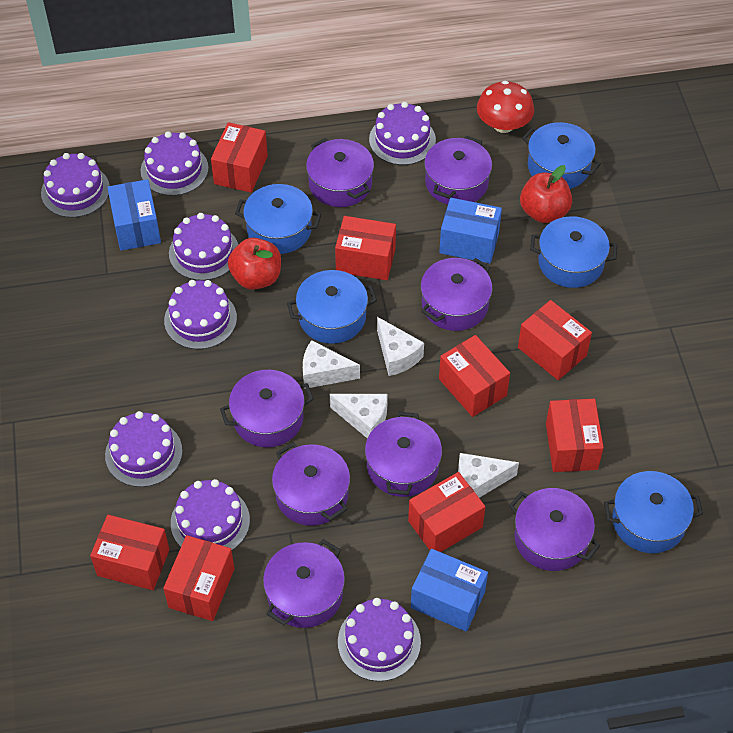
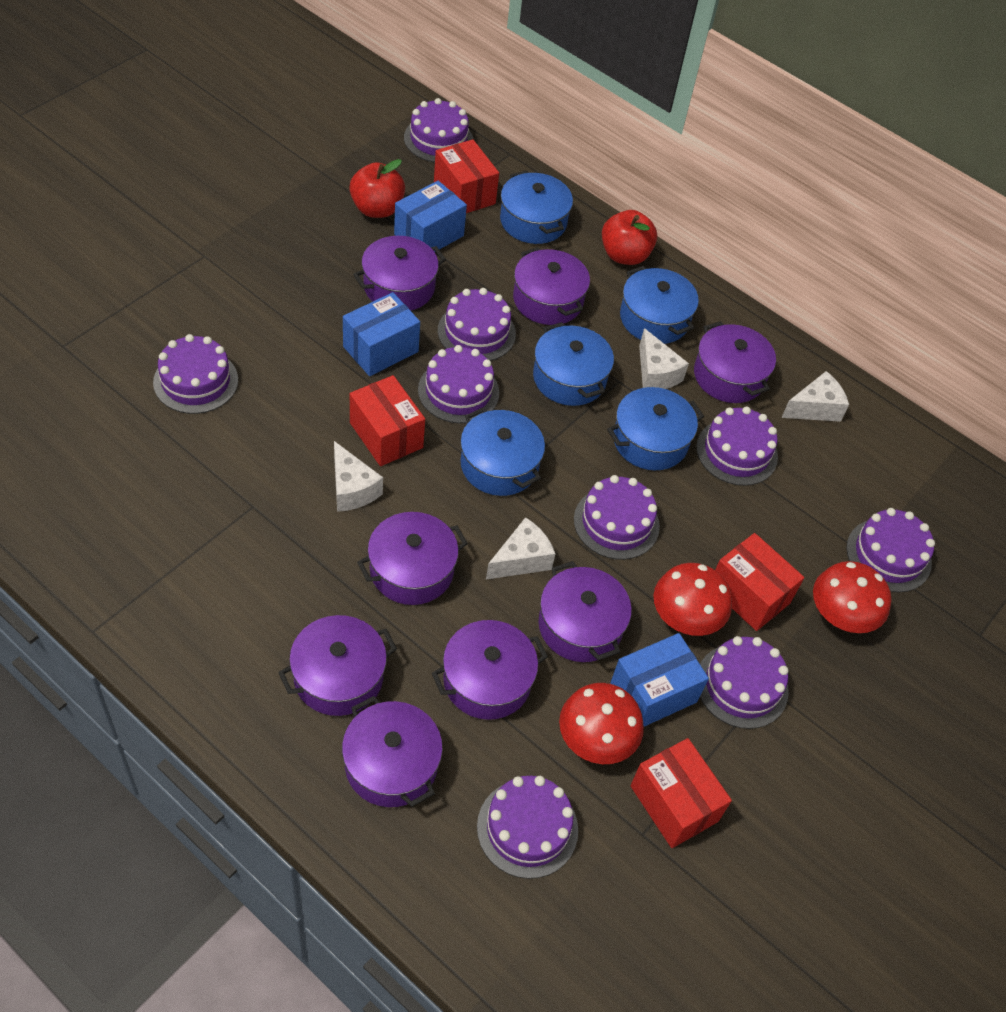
purple cake: [41,153,110,218] [105,411,182,487] [141,131,208,196] [164,280,237,349] [169,213,238,281] [171,479,250,550] [338,598,421,681] [369,102,436,165] = 8 -> [153,334,238,414] [404,98,473,162] [418,345,499,423] [438,288,516,361] [477,776,578,879] [574,475,660,560] [696,406,778,486] [700,636,789,729] [846,508,935,592] = 9
red box: [90,515,169,590] [163,535,235,621] [211,122,268,193] [335,216,396,280] [408,472,485,552] [439,335,510,417] [518,300,592,380] [546,399,604,472] = 8 -> [350,375,425,466] [434,139,499,213] [630,738,732,848] [715,533,804,631] = 4
red mushroom: [477,81,534,133] = 1 -> [559,683,644,764] [654,563,732,636] [813,561,891,633] = 3

